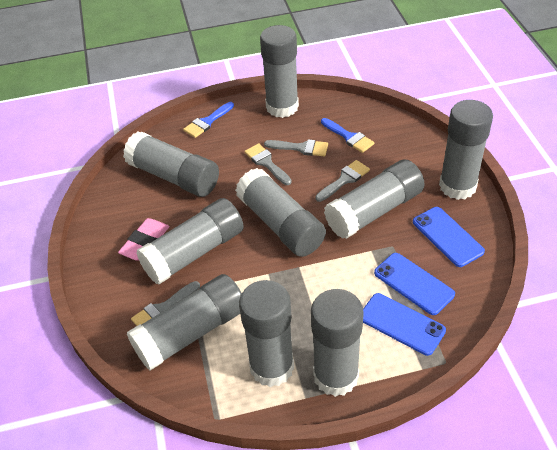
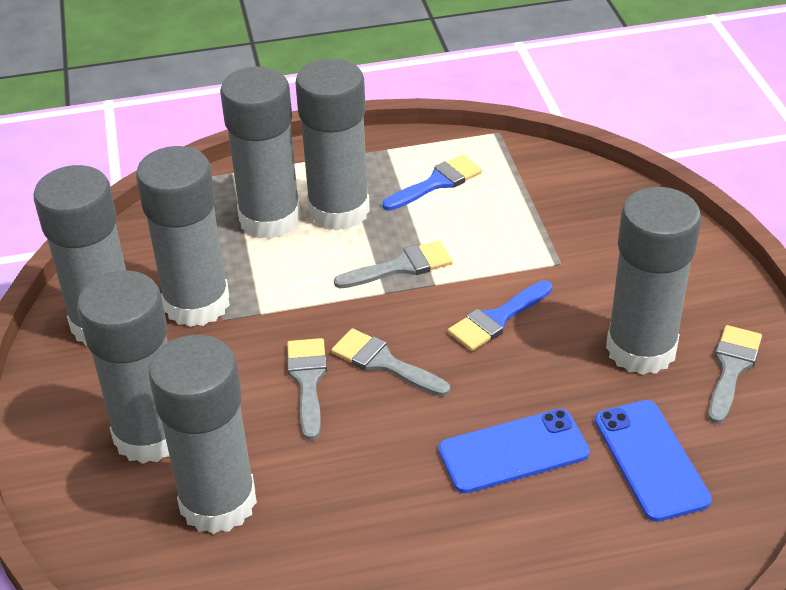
blue phone: [363,293,446,356] [374,253,455,315] [413,207,485,267] = 3 -> [438,409,590,493] [595,400,712,522] = 2
grey glue stick: [123,131,219,197] [127,274,242,371] [136,198,244,284] [235,168,326,257] [239,280,294,387] [260,25,299,118] [311,289,364,397] [324,159,424,239] [439,100,493,200] = 9 -> [33,165,126,346] [77,270,170,464] [136,146,230,327] [148,335,257,534] [220,67,301,239] [295,58,370,231] [606,187,701,375] = 7
pink eraser: [118,218,170,261] = 1 -> none = 0

